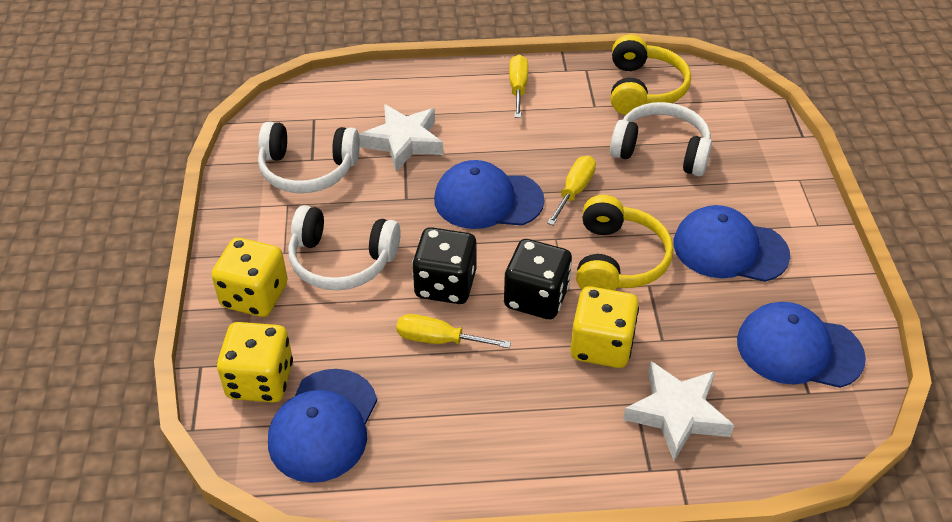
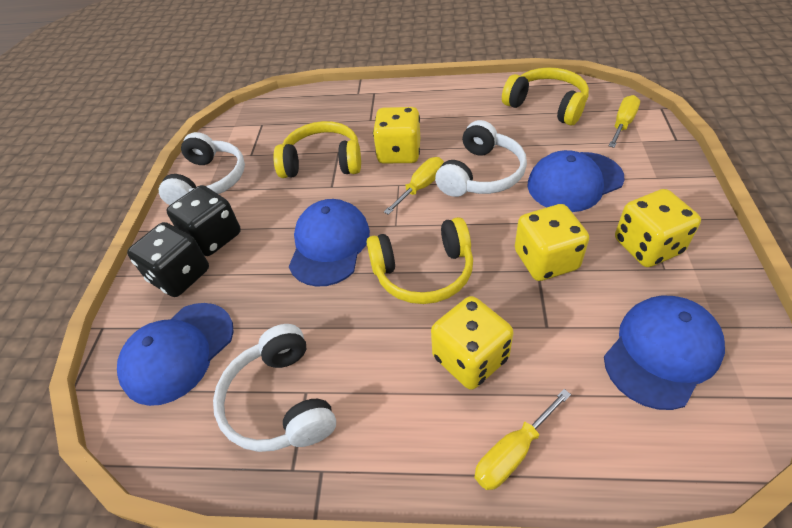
white star: [359,104,443,172] [623,361,734,461] = 2 -> none = 0
yellow dice: [211,237,288,317] [217,322,293,403] [570,286,639,368] = 3 -> [373,107,420,164] [431,296,514,390] [515,204,589,281] [615,189,701,267] = 4
yellow headphones: [576,195,673,291] [611,35,691,115] = 2 -> [273,121,361,178] [366,217,473,304] [502,67,589,126] = 3

